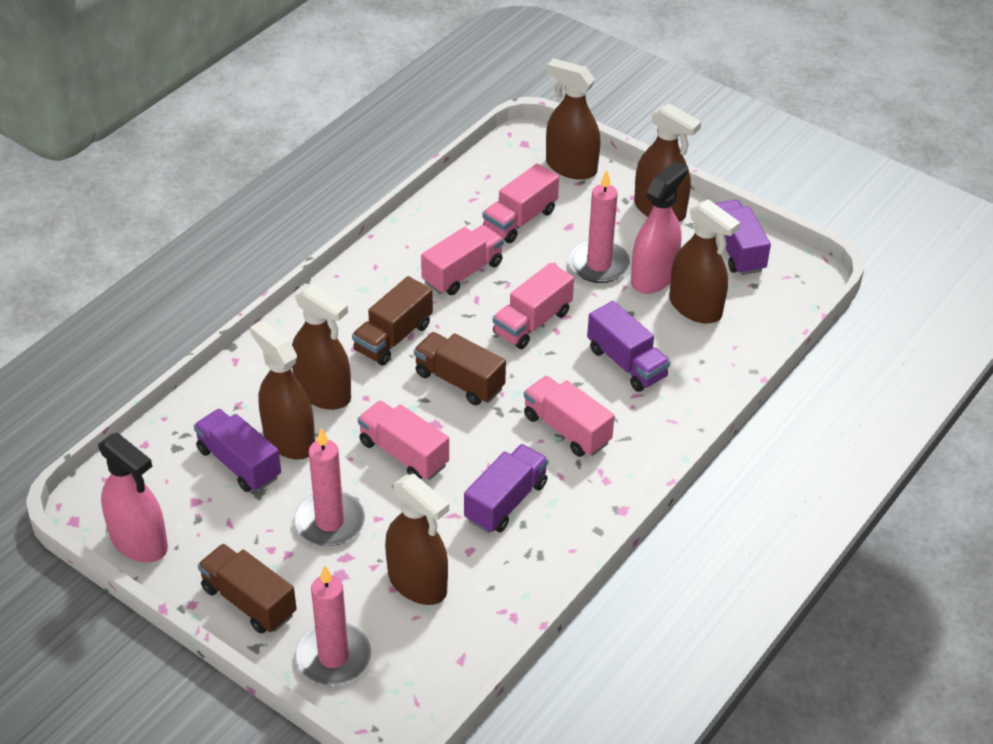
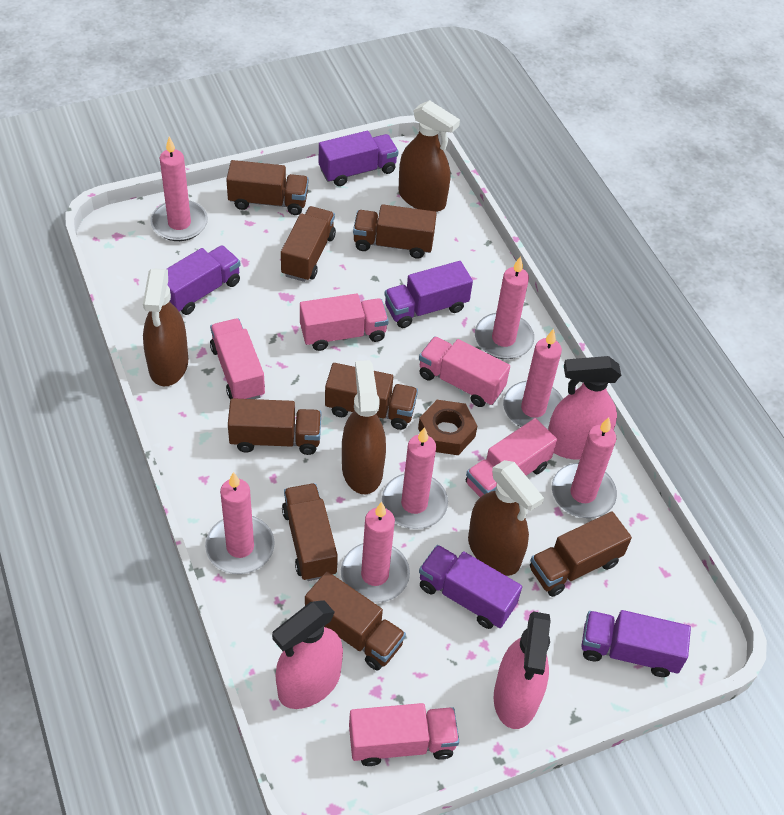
brown nut: none = 0 -> [418,400,477,455] = 1
brown spray bottle: [250,321,315,460] [292,284,351,410] [385,474,449,605] [546,58,600,180] [634,103,701,222] [669,199,740,324] = 6 -> [143,269,188,386] [342,360,386,494] [398,100,460,212] [468,460,544,576] = 4
brown truck: [198,544,297,634] [352,276,433,365] [414,332,506,405] = 3 -> [226,160,309,215] [228,398,321,455] [281,206,336,282] [282,483,338,581] [305,571,406,671] [325,363,418,430] [353,204,437,259] [530,512,632,597] = 8
pink candle: [294,428,365,546] [295,565,371,685] [569,170,630,283] = 3 -> [150,137,208,241] [205,472,275,574] [341,502,410,603] [382,427,448,529] [475,256,534,359] [503,329,563,429] [552,417,617,518] = 7
pink spray bottle: [98,432,168,562] [631,161,688,294] = 2 -> [272,600,343,709] [494,611,551,729] [548,356,621,460] = 3
purple truck: [194,409,281,492] [464,444,548,533] [587,301,670,392] [715,200,771,275] = 4 -> [167,245,240,315] [319,131,399,186] [384,261,473,328] [419,545,522,629] [581,610,691,677] = 5

